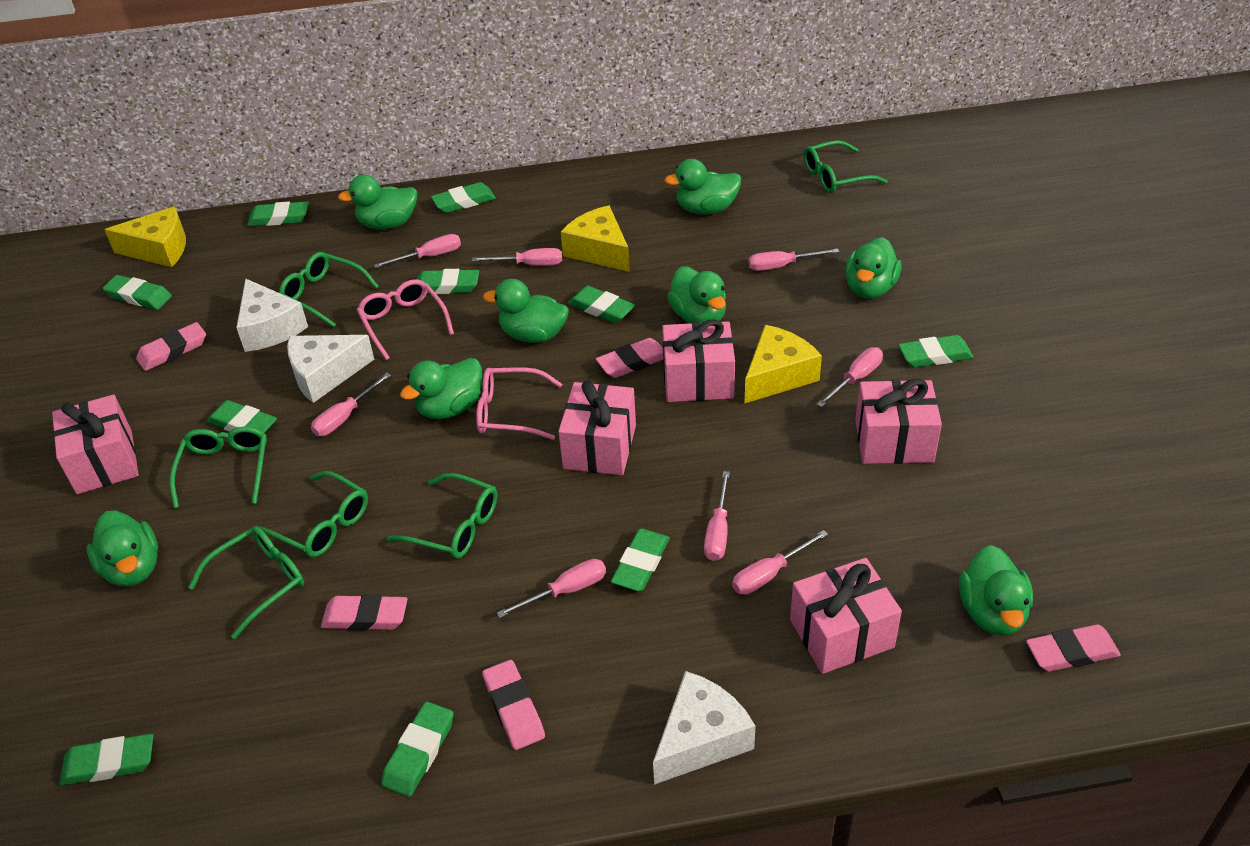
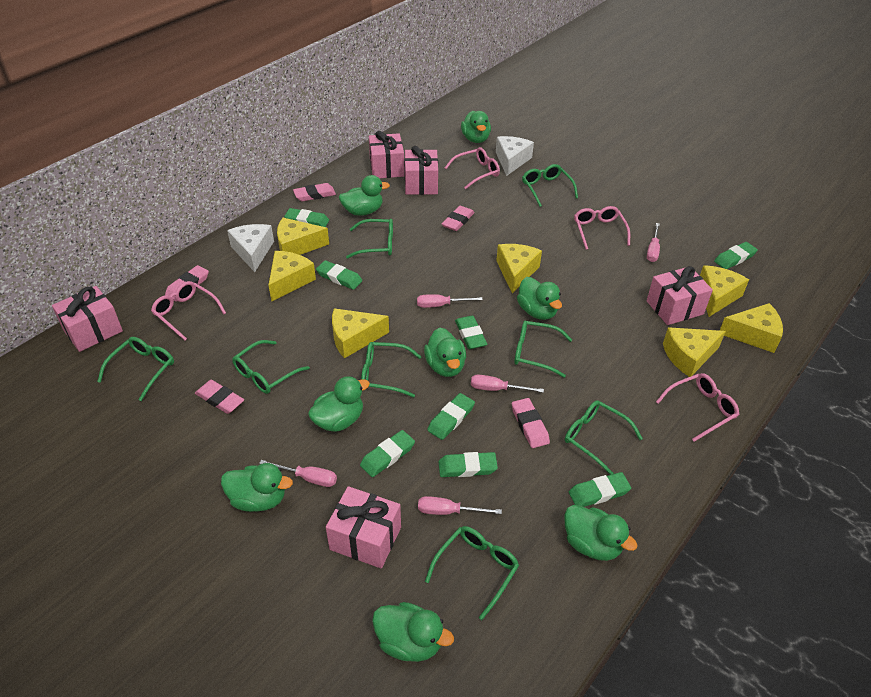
green eraser: [59,734,153,785] [103,275,172,310] [207,400,277,433] [247,201,309,226] [381,702,454,797] [416,269,479,294] [431,182,496,213] [568,286,635,323] [611,529,670,591] [898,335,974,367] = 10 -> [284,208,329,227] [316,260,362,290] [360,430,415,477] [427,393,475,440] [439,452,498,477] [455,316,487,349] [569,472,631,507] [714,242,758,269] = 8
green glasses: [170,427,267,508] [188,526,304,639] [257,471,368,557] [279,252,379,327] [387,473,497,559] [804,140,888,193] = 6 -> [97,337,174,401] [232,340,310,394] [346,219,393,259] [361,342,422,397] [425,526,519,620] [514,321,572,378] [522,164,578,207] [565,400,643,475] = 8
pink glasses: [357,279,454,360] [476,367,562,440] = 2 -> [151,281,226,341] [445,147,500,189] [574,206,630,250] [656,373,740,442] = 4
pink screwdriver: [311,373,391,436] [374,234,461,268] [472,248,562,266] [497,559,606,618] [704,471,730,561] [732,530,828,595] [748,248,839,271] [816,347,883,408] = 8 -> [259,460,337,487] [417,294,483,308] [418,496,502,515] [471,375,544,393] [647,223,660,262] = 5
white cheese: [236,279,308,352] [287,335,374,403] [653,671,756,785] = 3 -> [227,224,274,272] [496,136,534,176] = 2
yellow cheese: [104,206,186,267] [561,205,630,272] [744,325,822,404] = 3 -> [268,251,316,302] [277,218,329,255] [332,308,389,358] [496,244,542,293] [663,327,726,377] [700,265,749,317] [720,303,783,353] = 7

